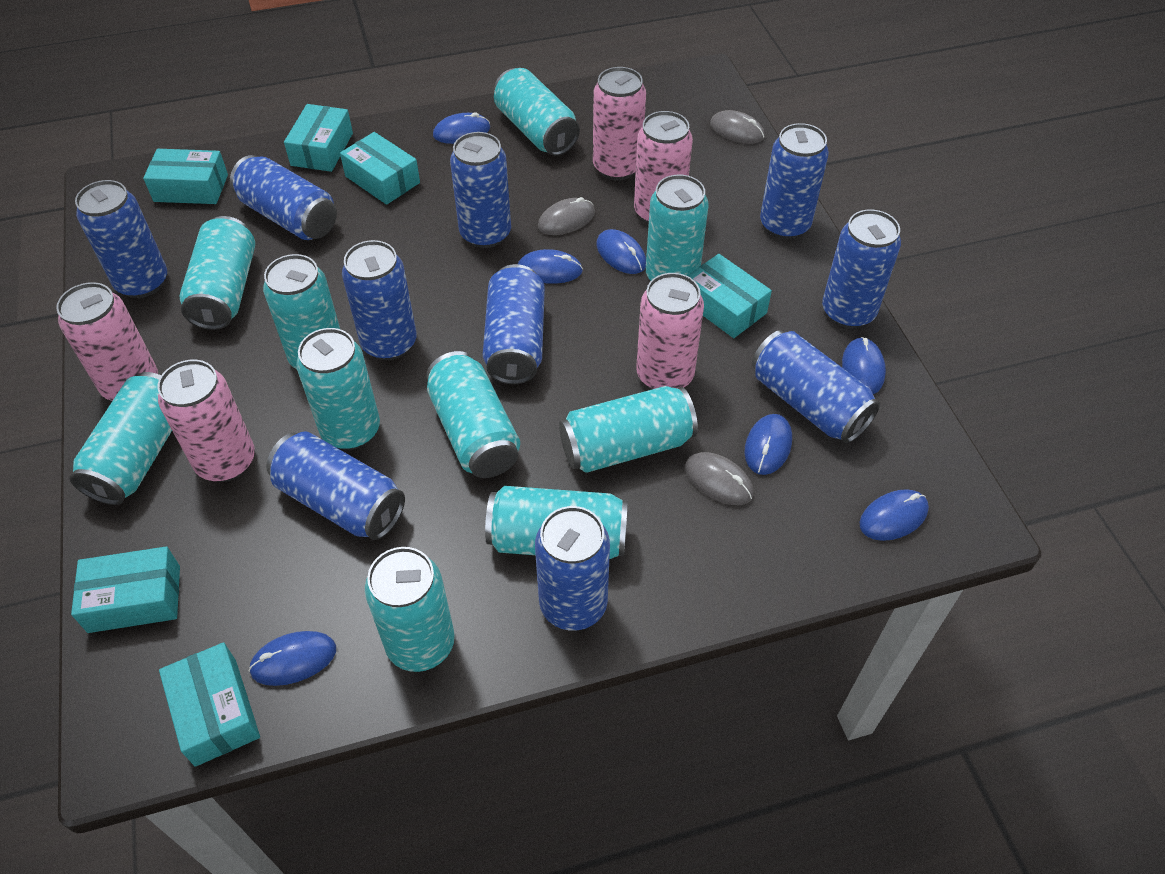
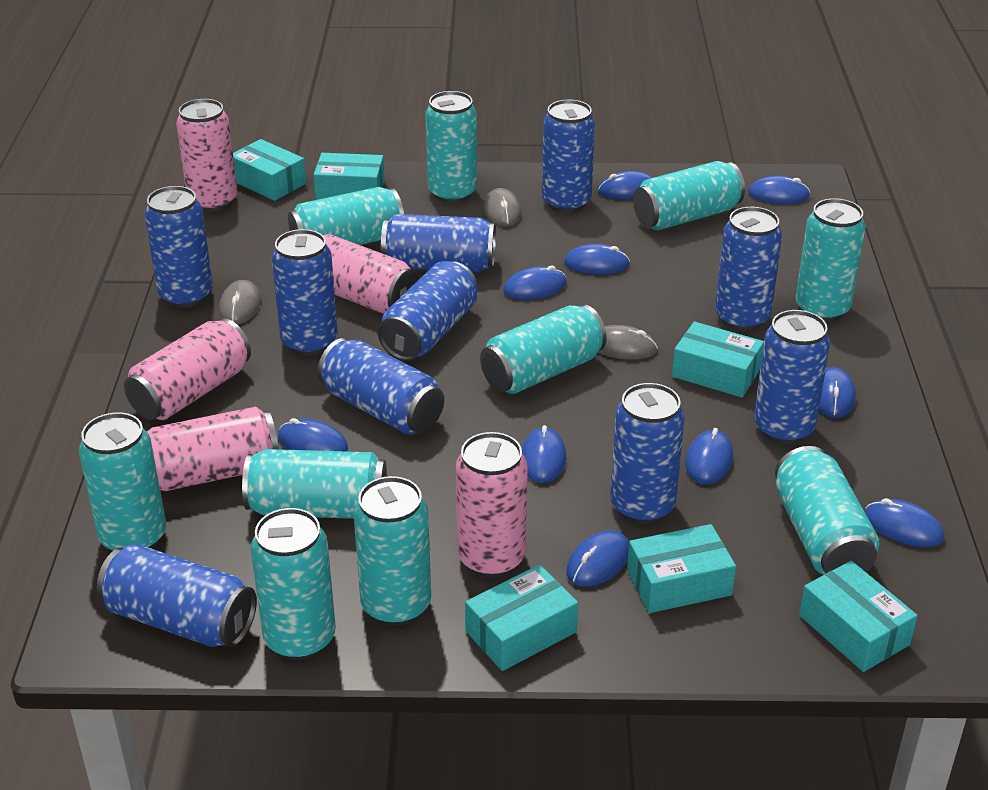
blue mouse: [249,631,336,686] [433,113,490,144] [518,249,583,284] [596,229,646,274] [744,414,792,475] [842,337,886,394] [860,489,929,541] = 7 -> [278,418,348,452] [503,266,567,300] [522,425,566,483] [564,244,630,274] [566,530,629,587] [598,171,653,199] [685,428,733,484] [748,176,810,204] [819,367,856,418] [865,498,944,547] = 10

